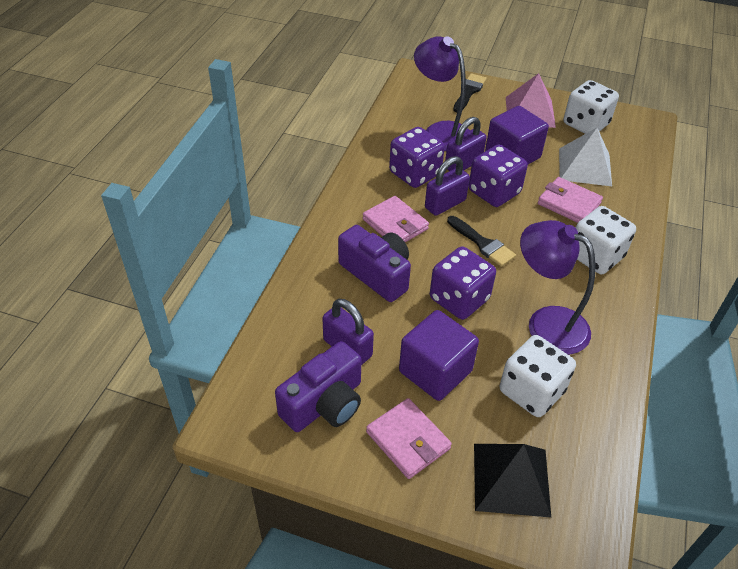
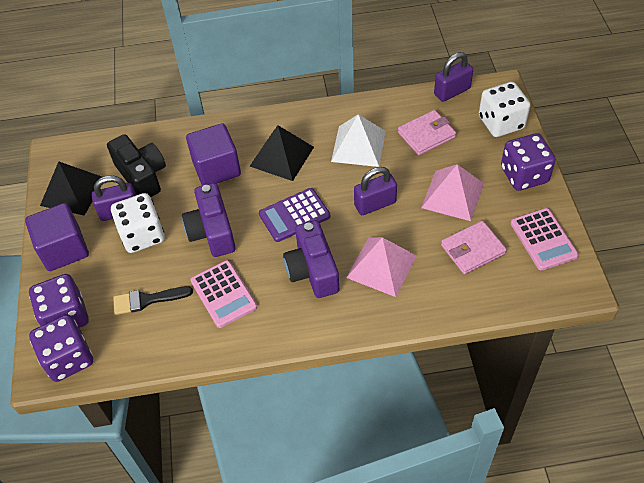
black brush: [447,216,516,267] [453,73,487,112] = 2 -> [113,286,193,315] = 1
black camera: none = 0 -> [107,134,166,197] = 1
black pyramid: [474,444,551,517] = 1 -> [40,161,102,216] [250,125,314,181] = 2
pink calculator: none = 0 -> [190,260,257,328] [510,208,579,271] = 2
pink pyramid: [506,73,556,128] = 1 -> [346,237,417,297] [421,164,484,221] = 2
pink wallet: [363,196,429,242] [366,398,452,479] [538,177,603,223] = 3 -> [398,110,456,155] [441,221,507,274] = 2
purple calculator: none = 0 -> [259,188,330,242] = 1
purple lamp: [414,36,470,151] [520,220,596,355] = 2 -> none = 0
white dice: [499,335,576,417] [563,80,619,134] [575,206,636,274] = 3 -> [111,193,165,253] [479,82,530,137] = 2

